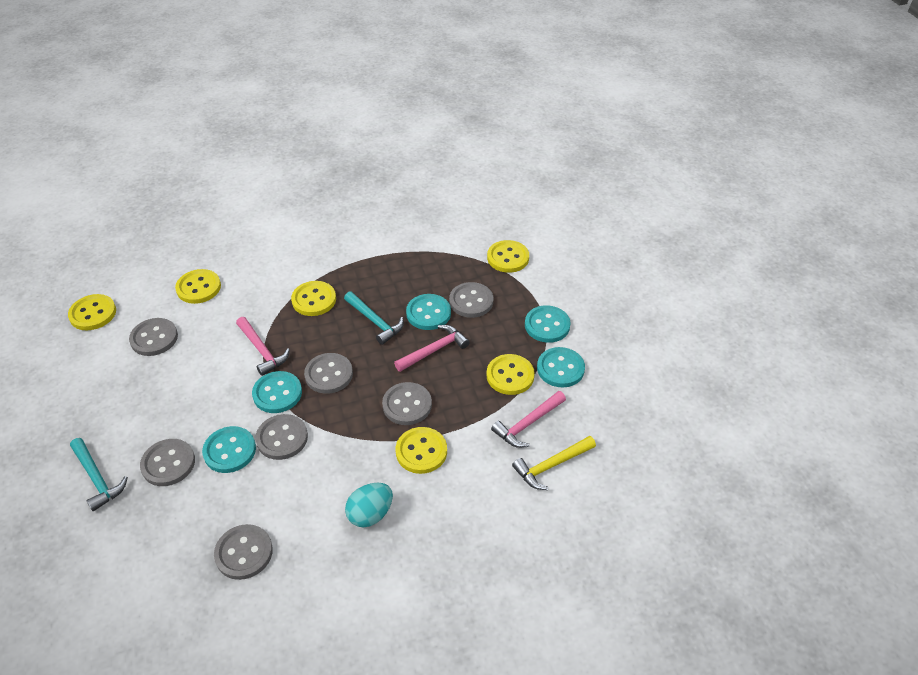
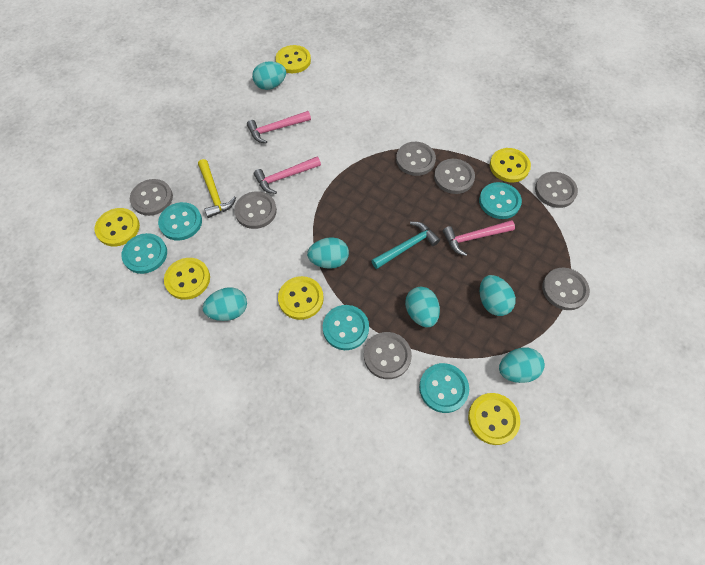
turquoise egg: [345,483,393,527] = 1 -> [203,287,247,321] [252,61,286,90] [307,237,349,269] [405,287,440,327] [480,275,516,316] [499,347,545,383] = 6
turquoise hammer: [70,438,128,511] [344,291,404,345] = 2 -> [371,222,440,269] = 1

